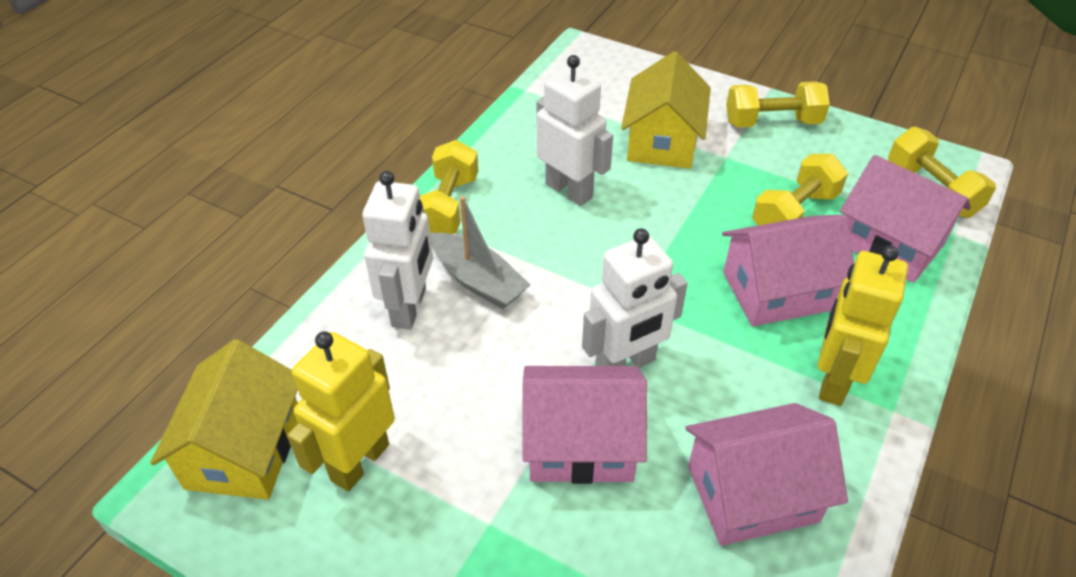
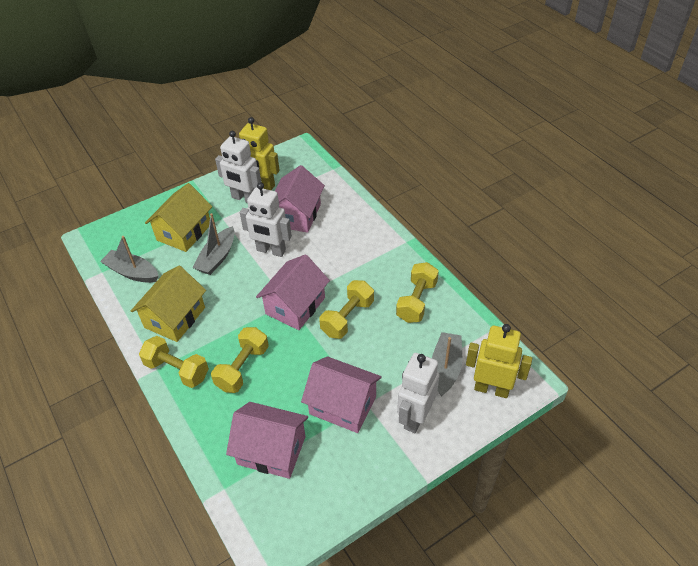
grey boat: [430,196,530,309] = 1 -> [100,236,158,283] [192,213,234,275] [432,332,462,396] = 3

